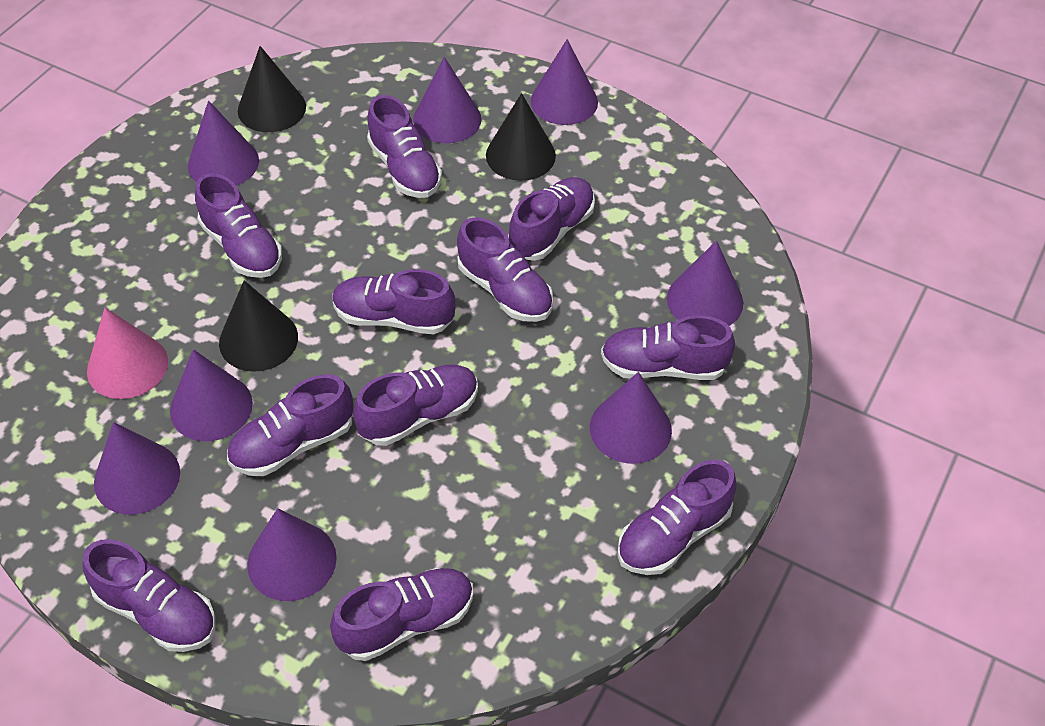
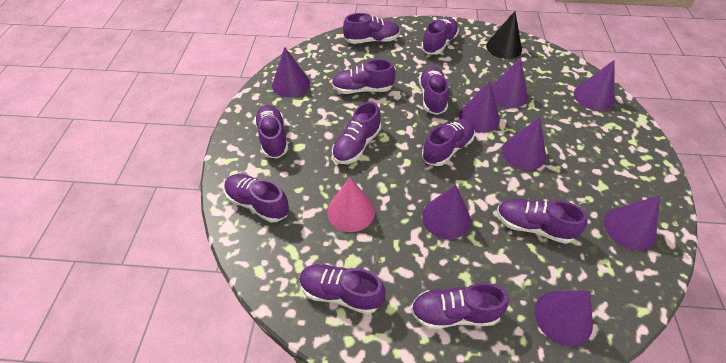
black cone: [219,281,298,372] [238,46,306,132] [486,93,556,181] = 3 -> [486,11,522,59] = 1

